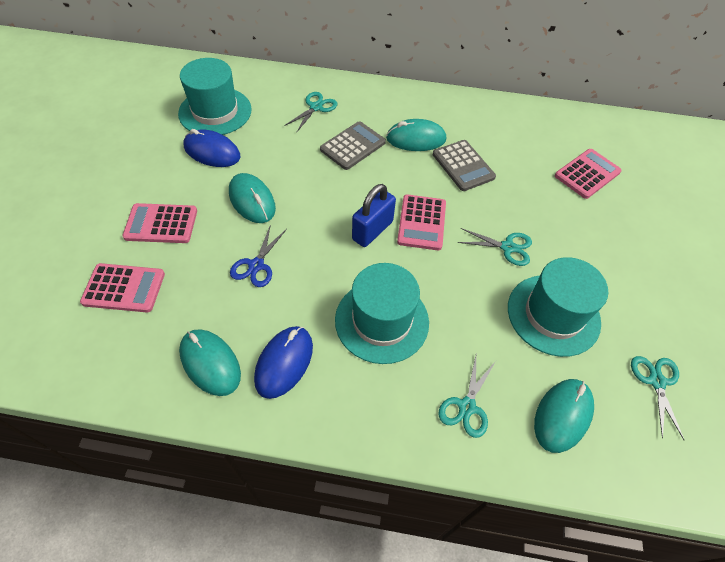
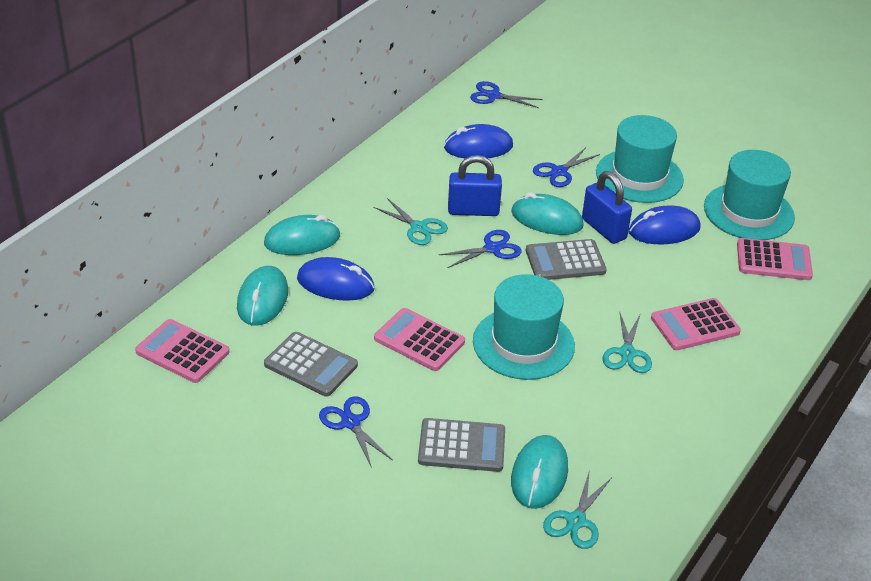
blue mouse: [184,129,241,167] [254,326,313,399] = 2 -> [297,257,375,301] [444,124,513,158] [629,206,701,244] = 3
blue padlock: [352,184,396,247] = 1 -> [448,155,502,216] [582,171,632,244] = 2
blue scissors: [230,224,287,287] = 1 -> [319,396,393,468] [439,230,522,268] [470,81,543,108] [533,147,600,187] = 4
grey calculator: [320,121,386,170] [433,140,496,191] = 2 -> [264,332,358,397] [418,418,505,472] [526,239,607,280] = 3
turquoise scissors: [284,92,337,133] [438,356,496,438] [457,228,532,266] [631,356,684,440] = 4 -> [373,198,448,245] [543,470,612,549] [602,311,652,373] = 3

